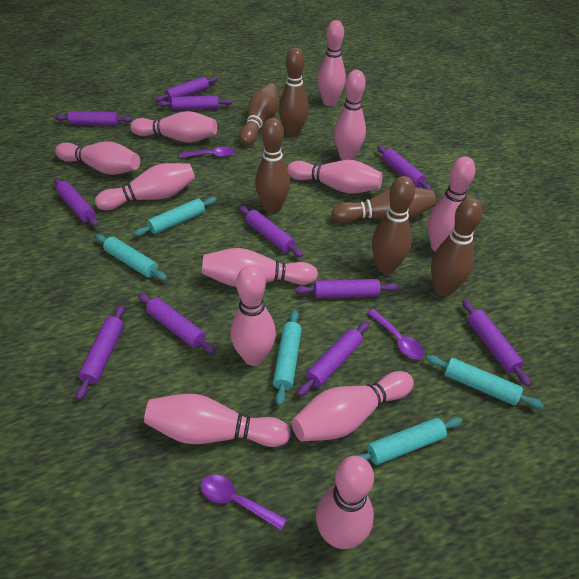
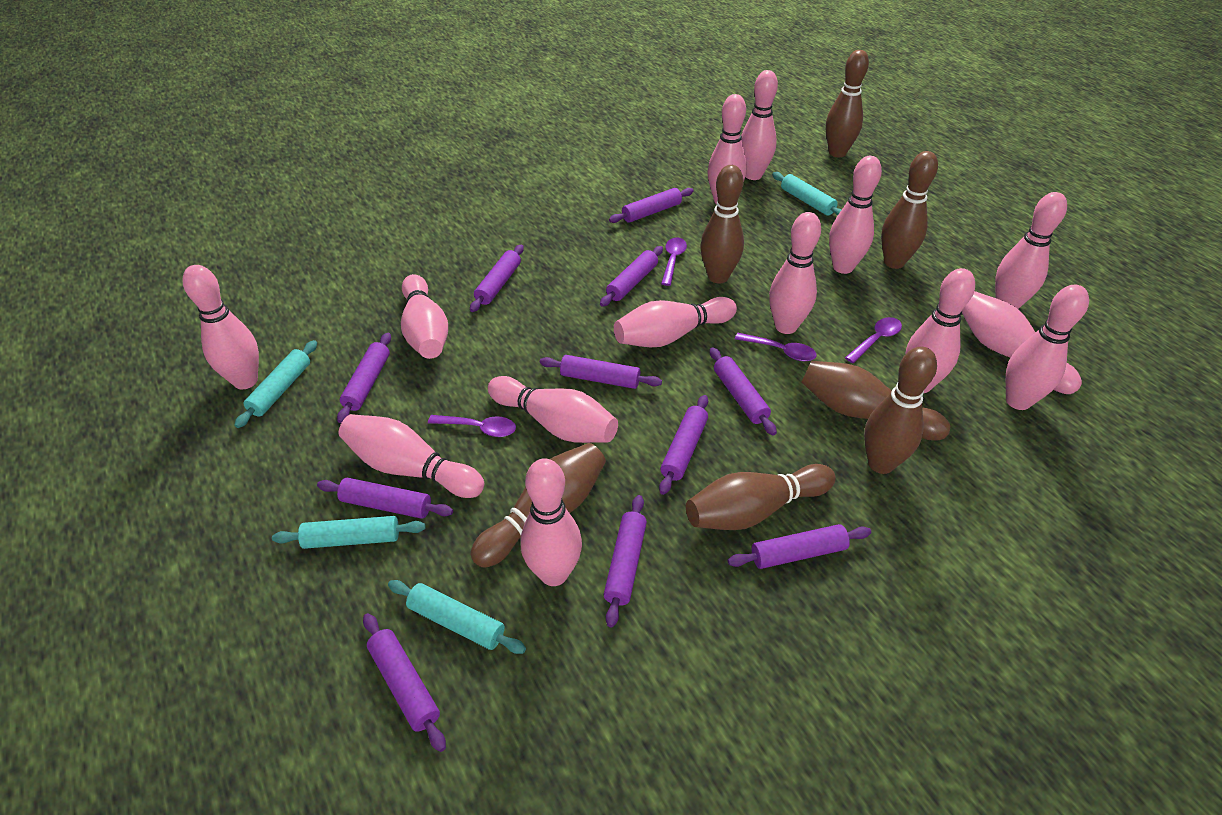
brown bowling pin: [239,83,279,146] [255,118,290,214] [279,48,309,137] [331,187,436,223] [372,176,415,274] [431,198,483,296] = 6 -> [471,443,606,567] [686,464,836,530] [700,165,744,283] [801,361,950,441] [826,50,869,157] [864,347,937,474] [881,151,938,269] = 7
pink bowling pin: [55,141,140,175] [95,163,195,210] [130,111,217,143] [144,394,291,447] [202,248,318,287] [230,265,276,366] [287,160,382,194] [292,371,414,442] [316,456,374,549] [318,20,346,106] [334,70,366,160] [428,156,475,251] = 12 -> [182,265,259,389] [339,414,484,498] [401,274,448,359] [488,376,618,443] [521,458,582,586] [614,297,737,347] [707,94,747,205] [741,70,778,180] [769,212,821,334] [829,156,882,274] [905,268,975,393] [962,291,1082,394] [995,192,1067,309] [1006,285,1089,410] = 14
purple spoon: [179,147,235,158] [200,474,287,530] [367,309,424,359] = 3 -> [428,415,516,437] [661,237,687,286] [735,333,817,361] [845,317,902,363] = 4
turquoise rolling pin: [96,234,167,280] [134,197,217,236] [273,310,302,406] [354,417,463,465] [426,355,543,409] = 5 -> [234,340,317,428] [272,516,426,549] [388,580,526,654] [772,172,842,216] = 4

